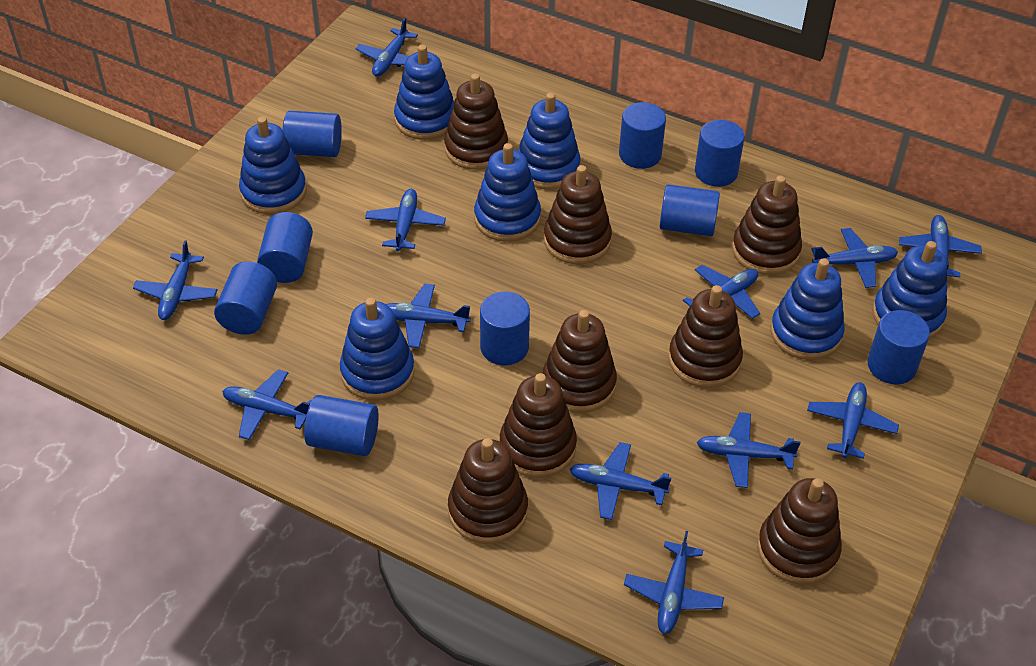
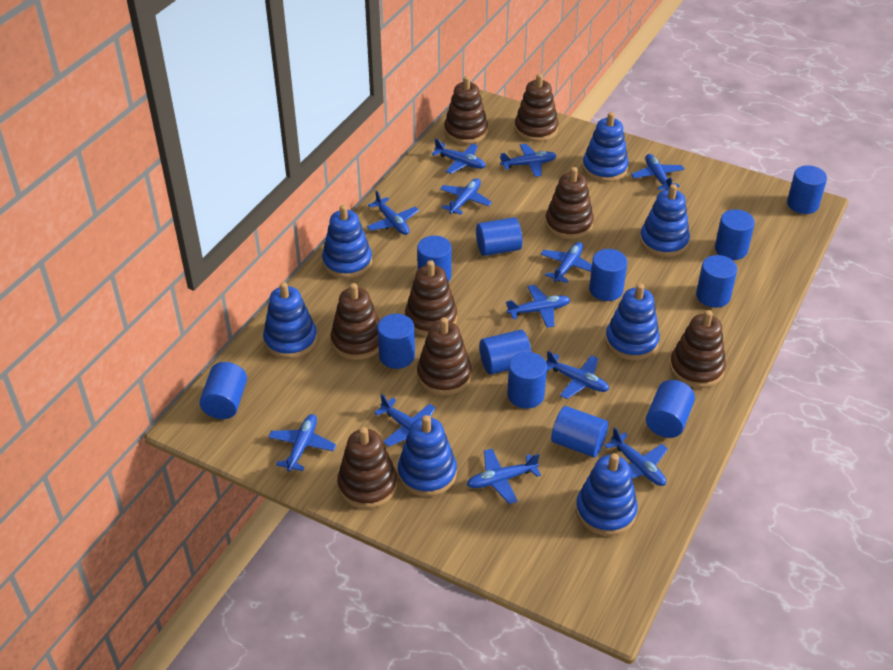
blue cylinder: [214,261,277,335] [257,212,313,283] [283,111,342,157] [304,395,379,456] [480,291,530,365] [619,102,666,169] [660,184,720,236] [695,120,744,187] [867,310,930,385] = 9 -> [199,362,247,419] [377,314,415,369] [417,236,452,282] [476,217,522,256] [479,330,532,375] [507,352,547,409] [551,406,608,457] [589,249,627,301] [646,380,695,438] [696,255,737,308] [715,209,755,260] [787,165,827,214] = 12

